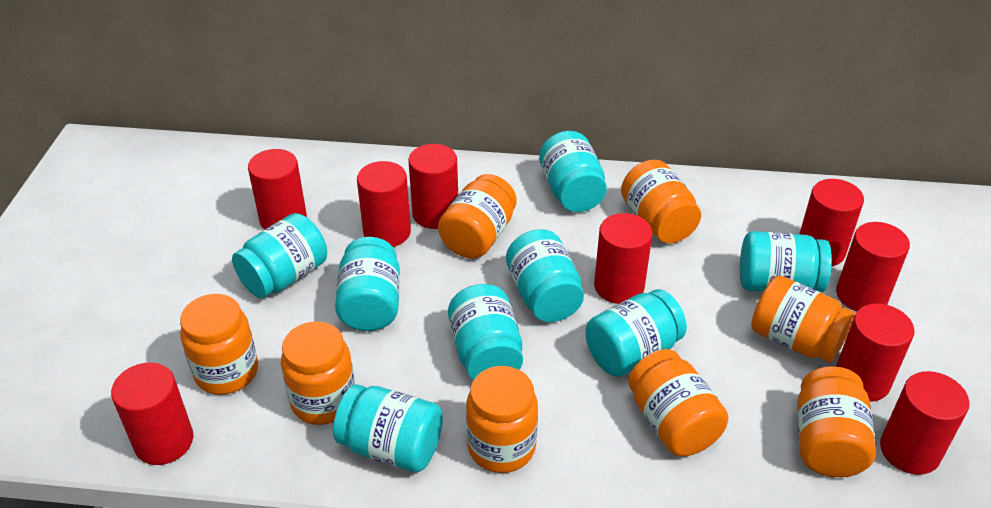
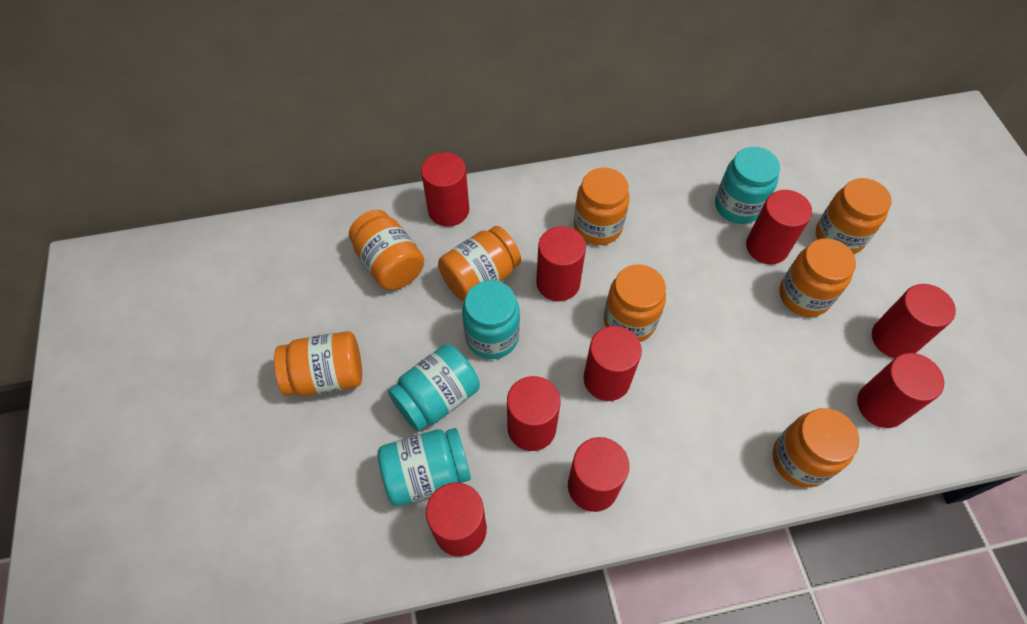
turquoise jar: [232,213,327,298] [333,384,443,472] [335,237,400,331] [448,284,523,380] [506,229,584,322] [539,131,607,212] [585,289,687,377] [740,231,832,292] = 8 -> [378,428,471,506] [388,344,480,432] [462,280,520,359] [715,147,780,224] = 4

